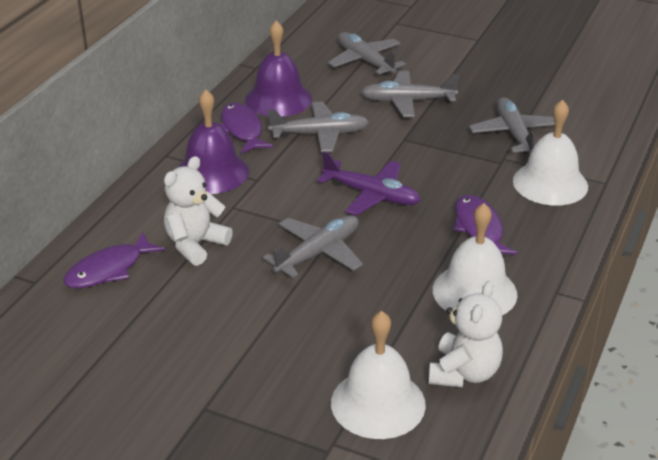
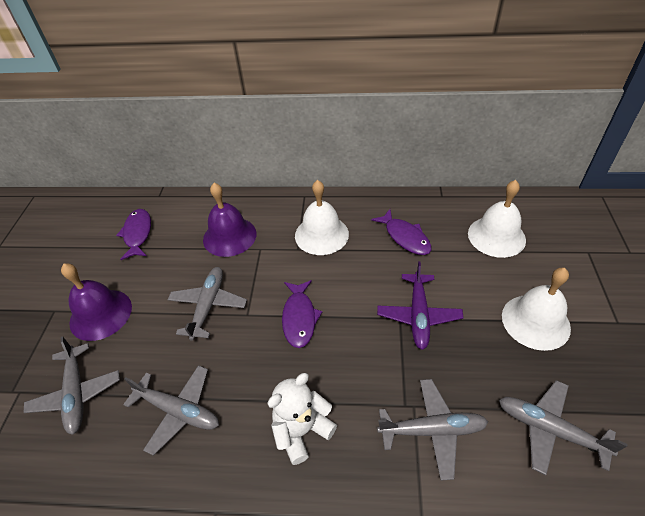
white teddy bear: [164,156,233,266] [429,281,503,387] = 2 -> [267,373,337,465] = 1

